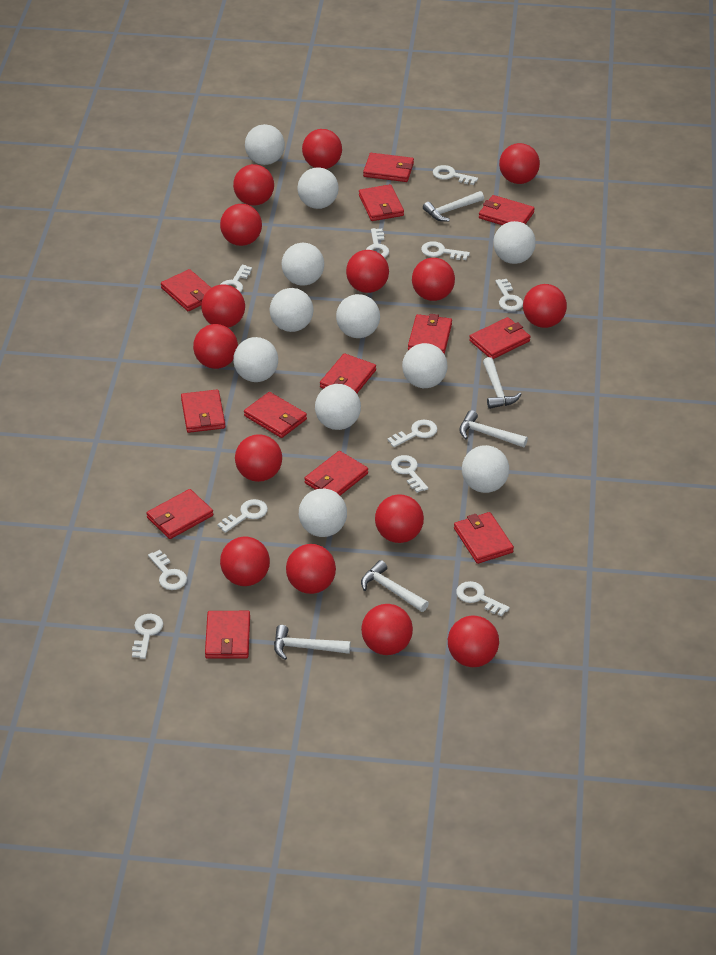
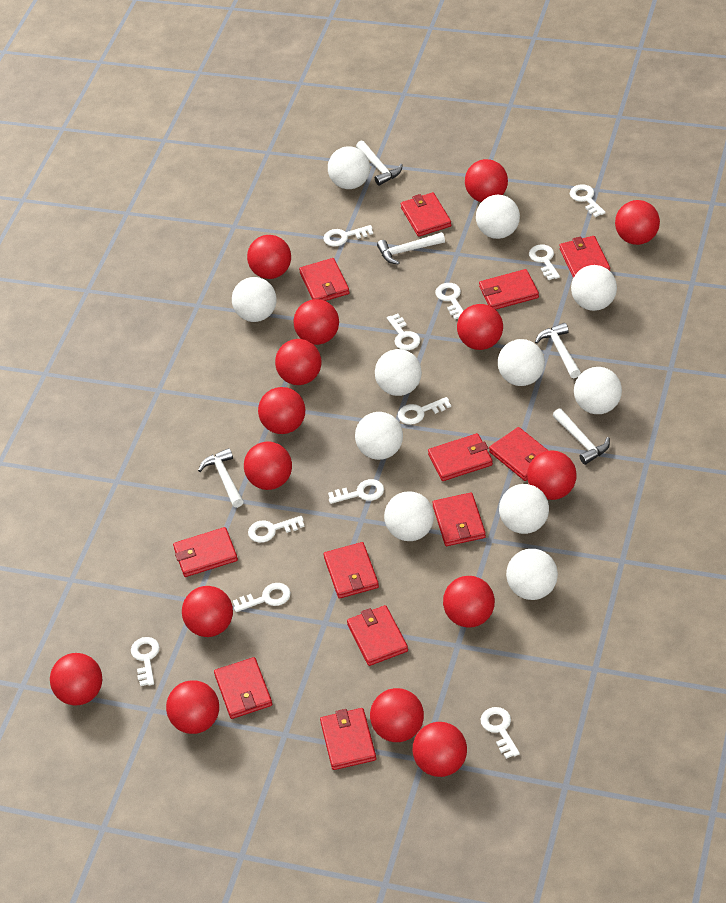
red wallet: [146,489,213,539] [161,269,211,311] [181,389,225,433] [205,611,250,659] [244,392,307,438] [304,451,368,496] [320,353,376,393] [359,184,404,221] [363,153,414,182] [408,314,452,354] [454,512,514,564] [469,317,530,359] [479,195,535,225] = 13 -> [173,527,238,577] [214,657,272,719] [299,258,350,301] [320,708,376,770] [324,542,379,599] [347,605,408,666] [400,192,451,237] [428,433,493,481] [432,492,486,546] [479,269,539,310] [489,427,549,481] [559,236,610,278] = 12

